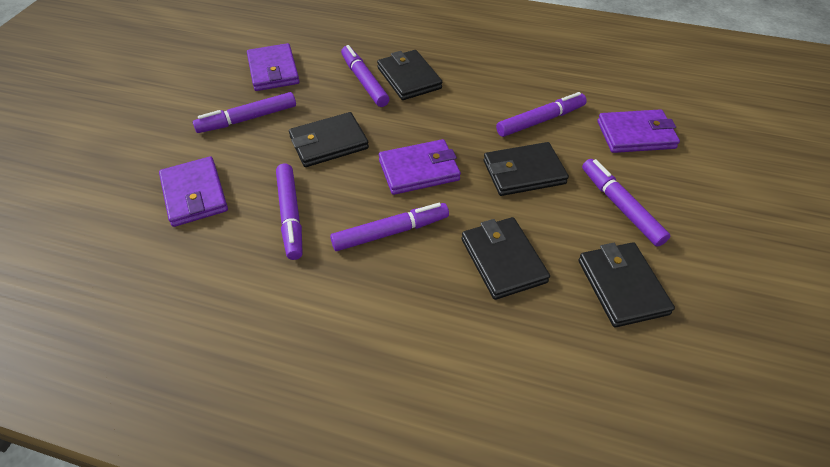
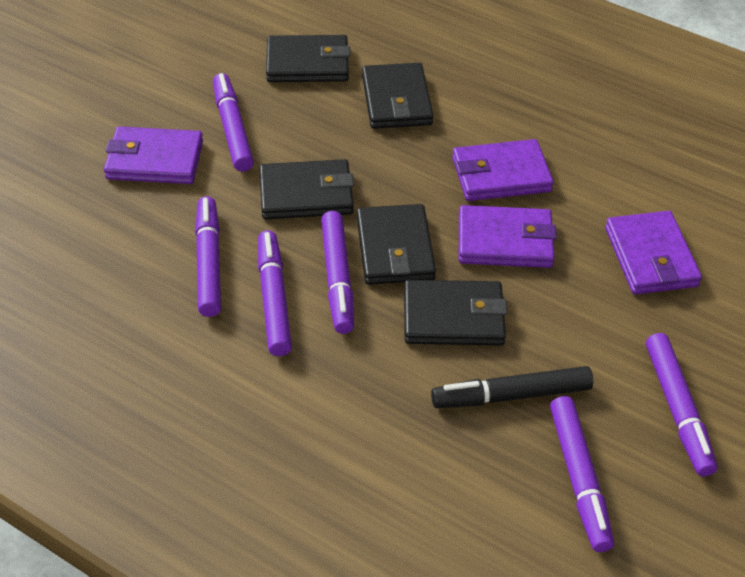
black marker: none = 0 -> [431,366,593,408] = 1

